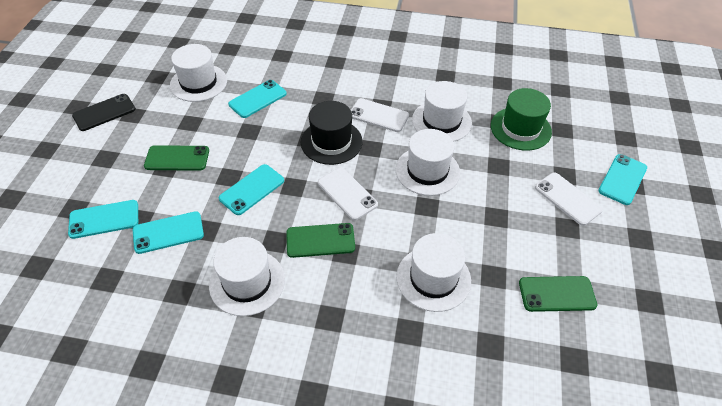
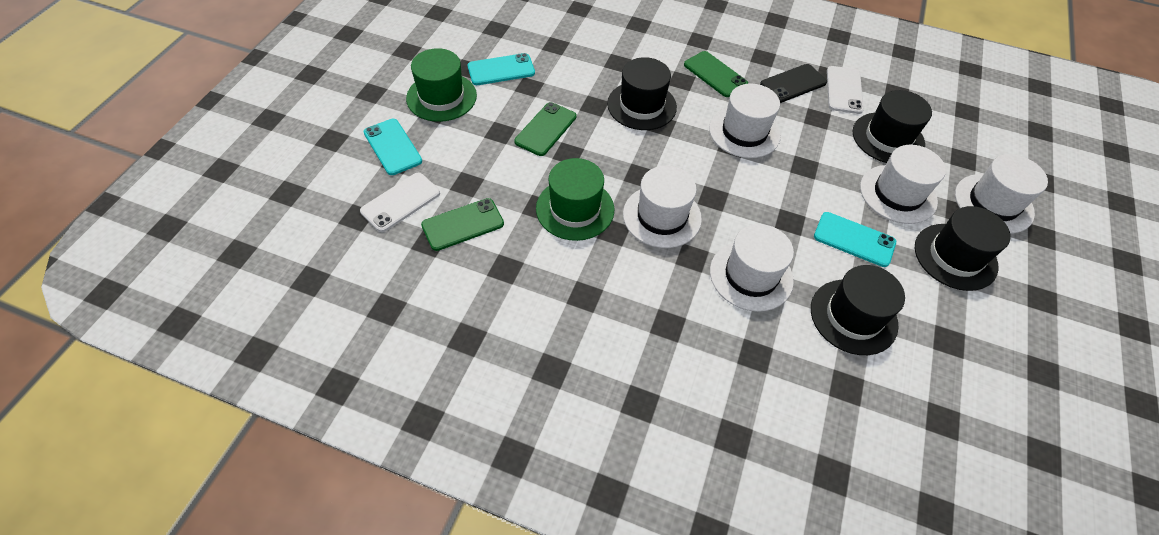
black hat: [301,101,363,165] = 1 -> [607,57,677,130] [811,265,905,355] [852,90,932,163] [915,206,1011,291] = 4
green hat: [491,88,552,151] = 1 -> [406,48,477,122] [536,158,614,241] = 2
turquoise phone: [68,200,138,239] [133,211,204,254] [219,164,284,215] [228,80,287,118] [598,154,647,205] = 5 -> [364,119,422,175] [468,53,535,85] [814,212,896,267] = 3
white phone: [318,168,378,220] [351,98,409,132] [535,172,603,226] = 3 -> [360,172,440,232] [827,66,864,114] = 2

